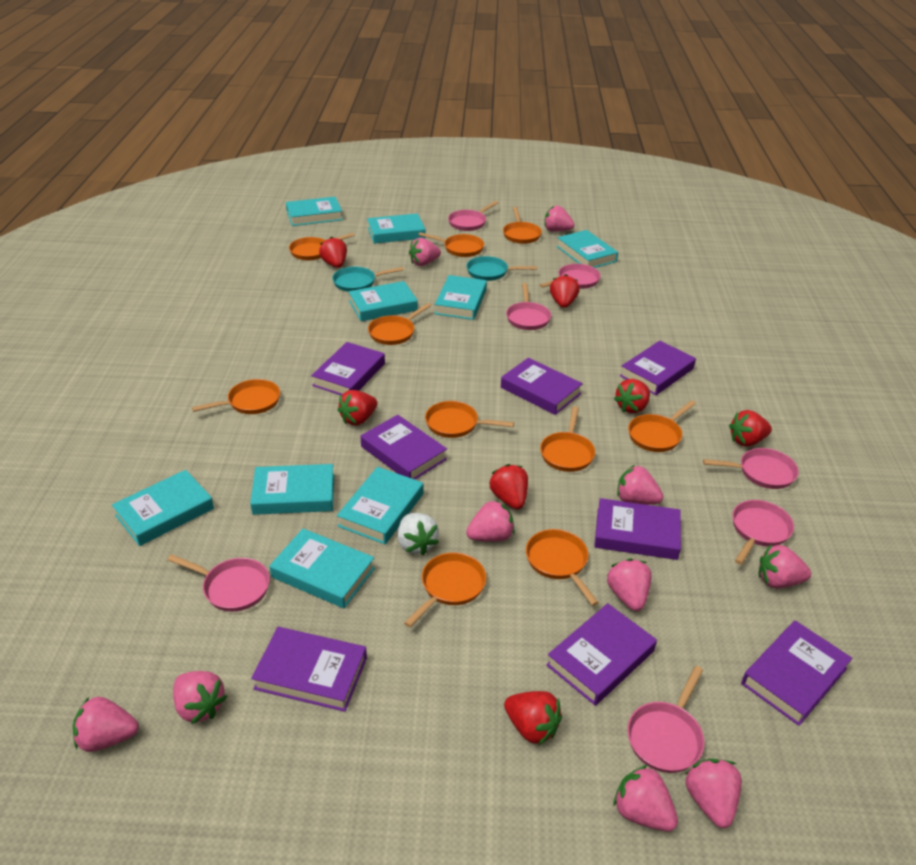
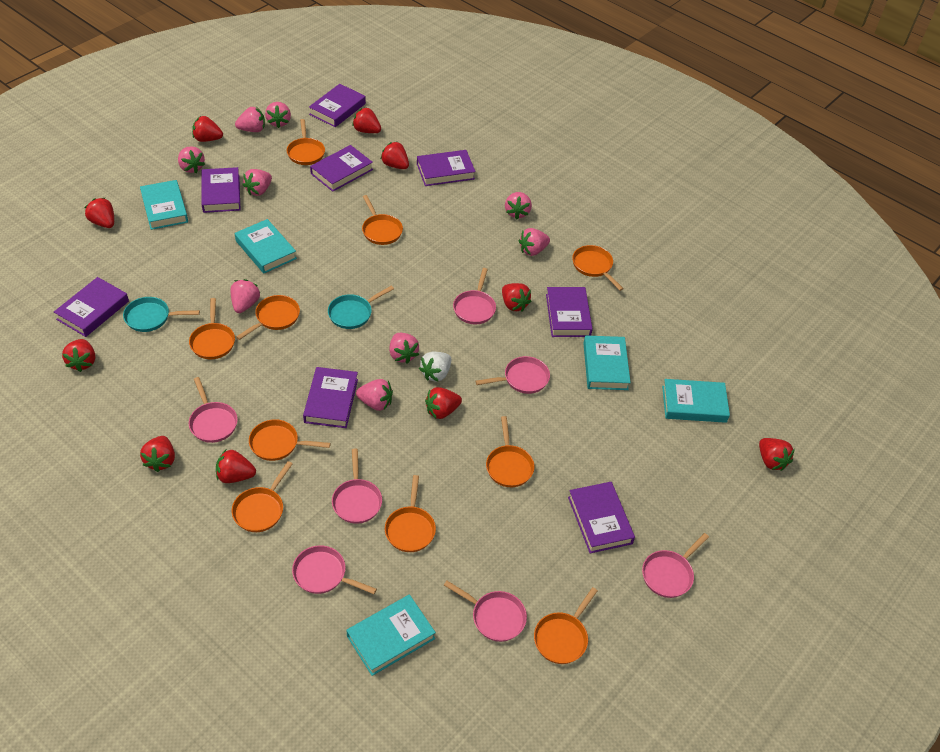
pink strawberry: [73,697,139,752] [173,671,227,724] [409,238,441,266] [466,500,515,542] [544,206,574,231] [607,558,652,611] [613,765,678,832] [617,465,663,505] [685,759,742,828] [759,545,811,588] = 10 -> [178,146,205,173] [230,279,260,313] [235,107,265,132] [243,169,272,196] [265,102,291,128] [356,379,393,411] [389,333,419,364] [505,192,532,220] [519,228,550,256] = 9
red strawberry: [319,236,347,268] [338,390,377,425] [490,464,528,509] [504,691,562,745] [550,274,580,308] [614,379,650,413] [729,410,772,447] = 7 -> [62,339,95,372] [85,198,114,228] [140,436,175,472] [192,116,223,142] [216,450,256,483] [352,108,381,133] [380,142,409,169] [425,387,462,419] [502,283,532,311] [759,438,795,471] = 10
turquoise book: [112,470,214,546] [250,464,334,515] [270,528,375,608] [286,197,343,226] [337,467,423,544] [348,281,418,321] [367,213,425,244] [435,275,487,320] [556,230,618,268] = 9 -> [140,180,188,230] [235,219,297,273] [346,595,436,676] [583,335,631,390] [662,379,730,423] = 5

